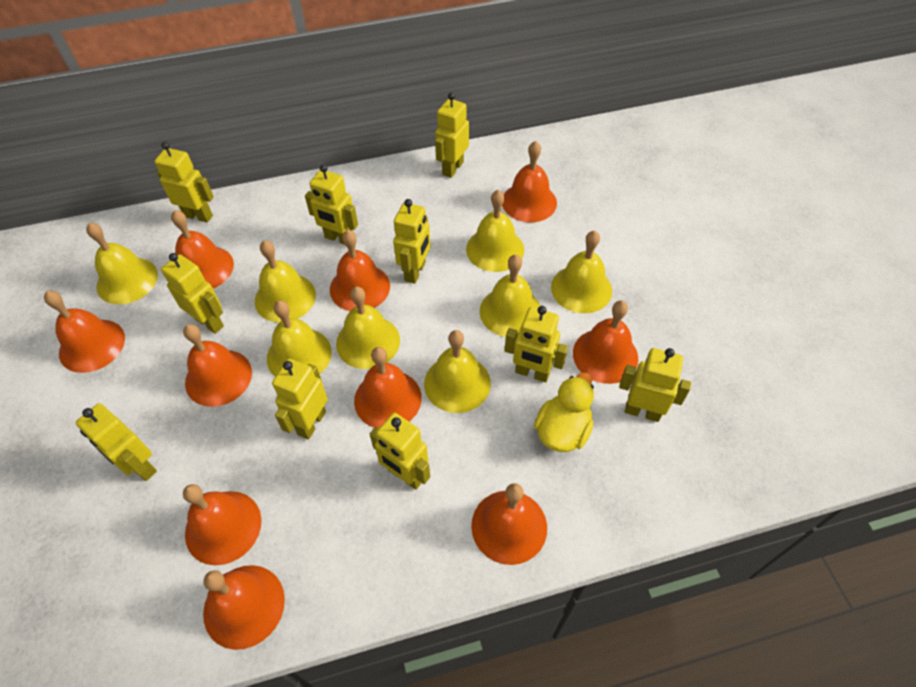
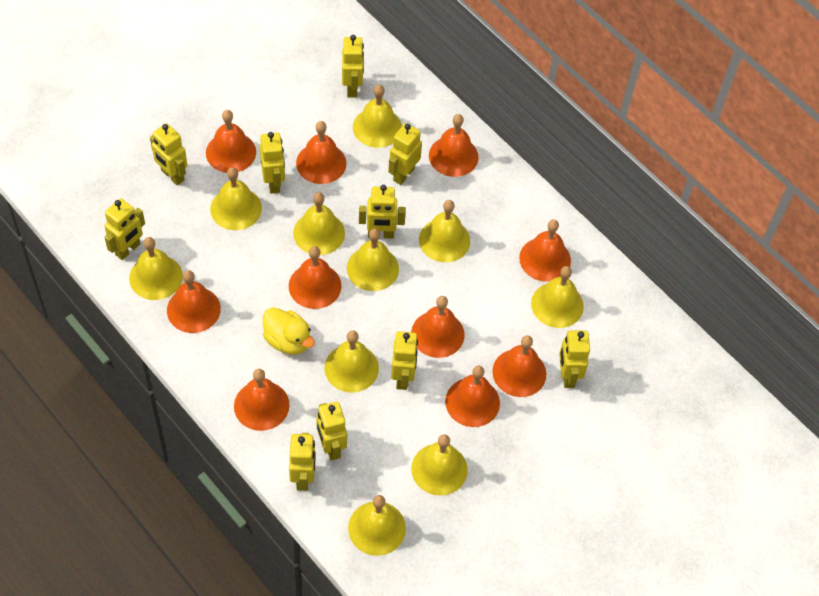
yellow bell: [86,223,158,304] [254,240,316,323] [267,300,332,377] [336,287,400,369] [424,330,491,413] [466,190,524,272] [480,255,540,337] [551,231,612,313] = 8 -> [129,237,183,300] [210,167,262,230] [293,192,345,255] [324,330,379,393] [347,229,399,291] [348,495,406,556] [353,85,402,148] [411,434,468,496] [419,200,470,262] [531,266,584,328] = 10

